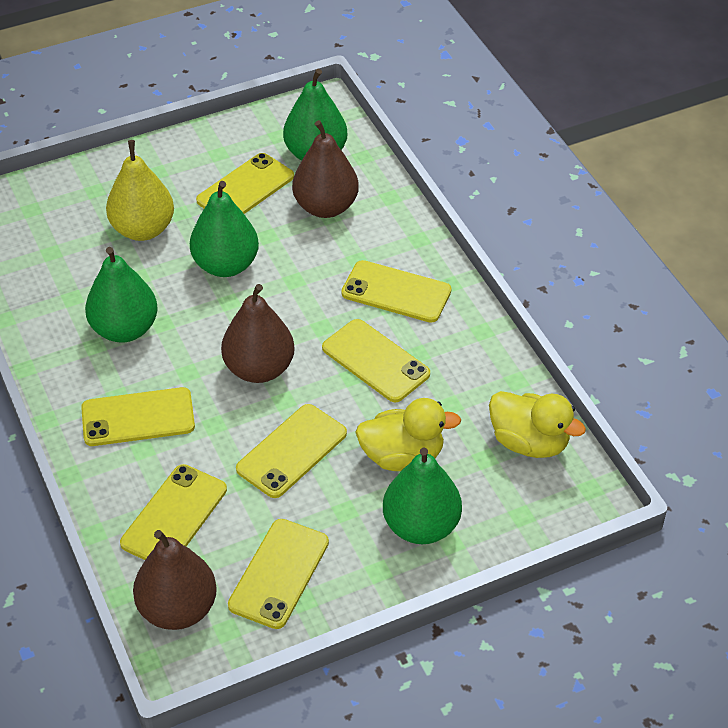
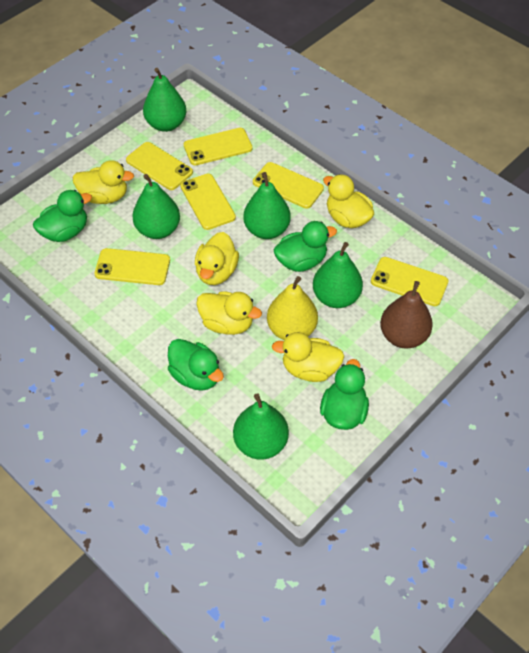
brown pear: [133,530,217,630] [221,284,294,383] [292,120,359,218] = 3 -> [380,281,433,349] = 1
green duck: none = 0 -> [33,190,92,242] [168,339,224,391] [274,221,337,272] [320,359,369,430] = 4
green pear: [85,247,158,343] [190,181,259,277] [283,69,347,161] [383,447,462,544] = 4 -> [132,174,180,239] [143,68,186,132] [233,393,289,460] [243,172,291,239] [313,242,363,308] = 5
yellow duck: [355,398,461,471] [489,391,586,458] = 2 -> [73,160,134,204] [195,232,239,285] [196,291,262,335] [272,332,344,382] [323,174,374,228] = 5
yellow phone: [81,387,195,446] [120,464,227,560] [196,153,294,214] [228,519,329,629] [236,404,347,498] [322,319,430,402] [341,260,451,323] = 7 -> [94,248,170,285] [126,142,193,190] [180,174,236,230] [184,128,253,165] [253,162,324,209] [371,257,449,306] = 6

